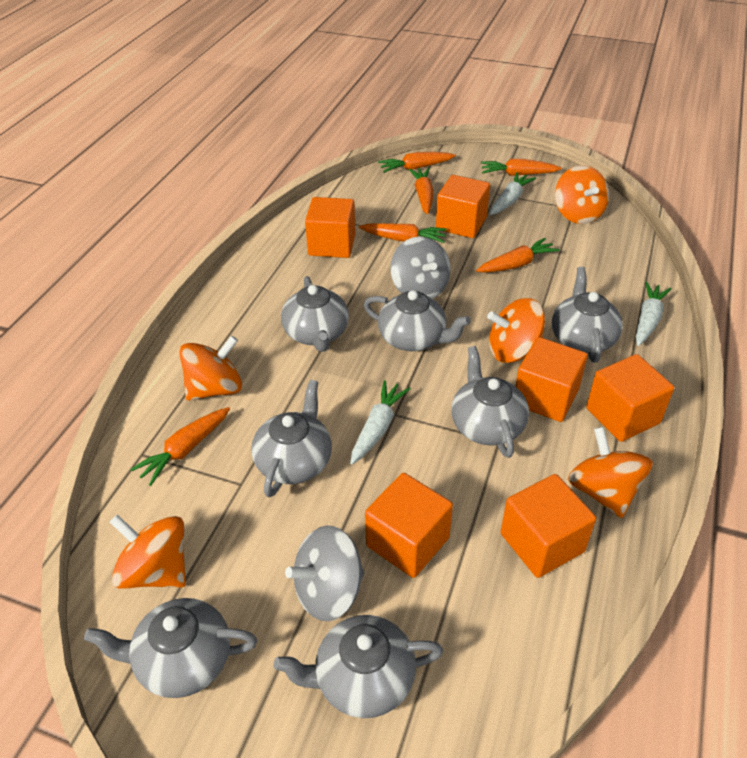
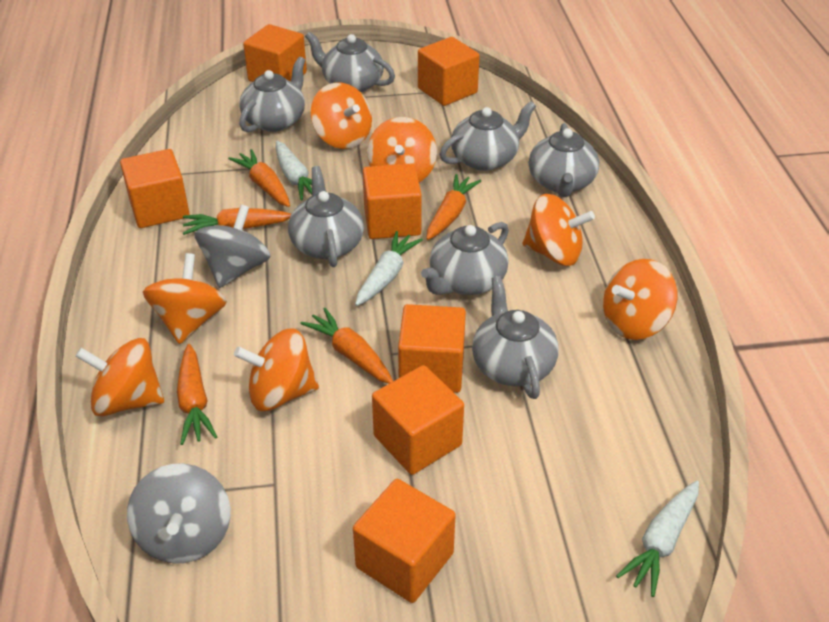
orange carrot: [130,407,230,486] [359,223,447,243] [378,152,456,173] [409,168,434,214] [476,238,560,273] [481,159,562,176] = 6 -> [177,344,217,445] [183,208,291,235] [228,149,290,207] [300,308,393,384] [426,174,481,240] = 5
orange cube: [305,197,356,258] [365,473,453,578] [436,175,490,238] [501,474,596,578] [516,337,588,422] [586,354,674,442] = 6 -> [120,149,190,228] [243,24,307,82] [353,479,456,603] [363,163,422,239] [372,365,464,475] [398,304,466,393] [418,37,480,106] = 7
orange spinning top: [110,514,186,589] [179,336,242,400] [487,298,545,363] [555,166,609,224] [568,427,653,518] = 5 -> [75,338,164,416] [143,253,227,344] [234,328,319,411] [311,83,372,149] [367,117,437,182] [522,194,595,266] [603,259,677,340] = 7

